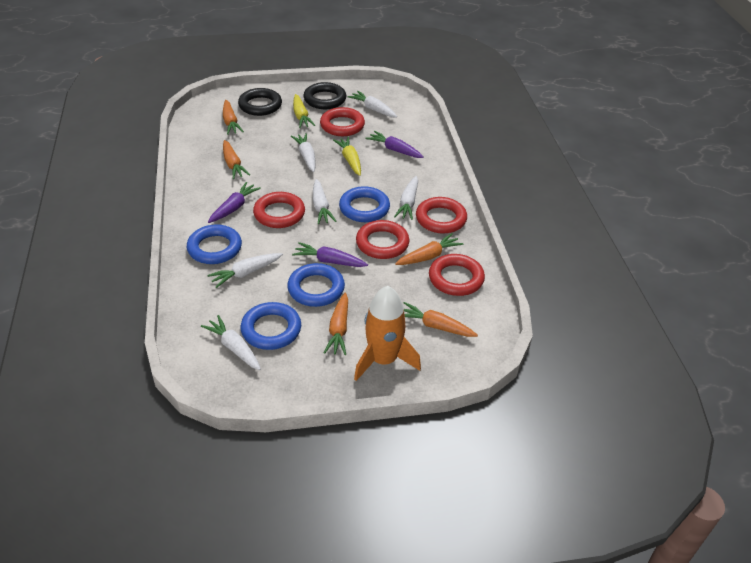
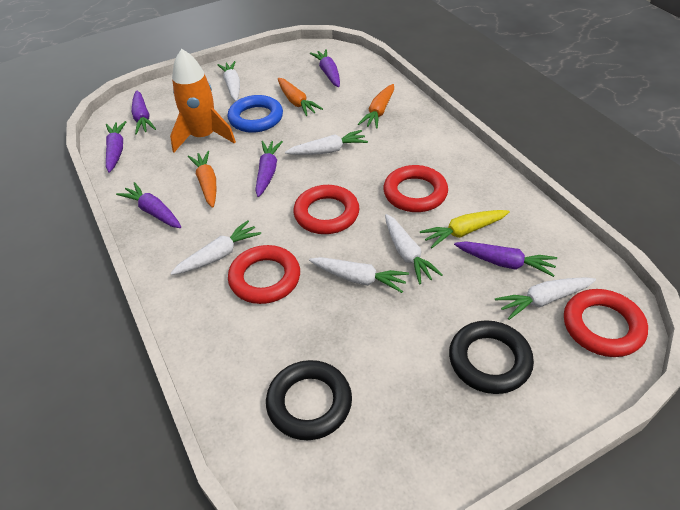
blue ring: [187,224,242,264] [241,302,301,350] [287,263,345,307] [339,186,390,222] = 4 -> [228,95,283,133] = 1
orange carrot: [223,100,244,135] [223,140,250,179] [324,293,348,355] [395,233,463,265] [404,302,478,337] = 5 -> [188,151,217,208] [278,78,323,116] [358,84,394,129] = 3
purple carrot: [208,182,261,223] [292,242,368,267] [366,131,424,158] = 3 -> [106,121,126,173] [116,182,181,228] [132,90,156,134] [255,141,283,197] [310,49,340,87] [454,241,557,277] = 6
red ring: [253,192,305,228] [320,107,365,136] [356,220,410,259] [416,197,467,234] [429,254,485,296] = 5 -> [228,245,300,304] [293,185,359,234] [383,165,448,212] [564,289,648,357] = 4
yellow carrot: [293,94,316,128] [333,137,361,176] = 2 -> [420,210,510,248] = 1

